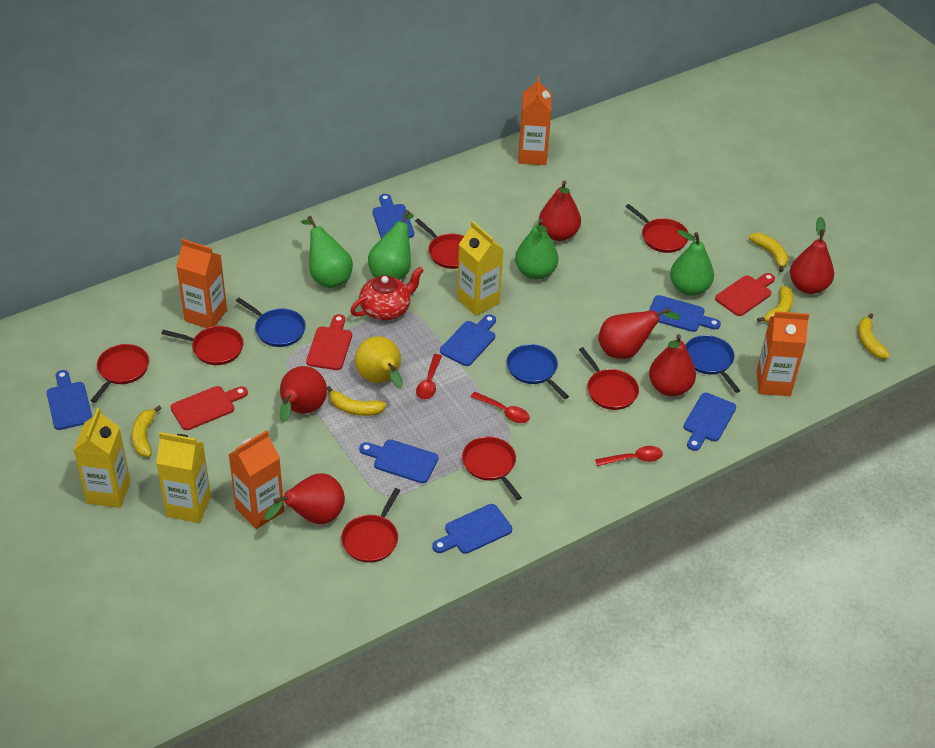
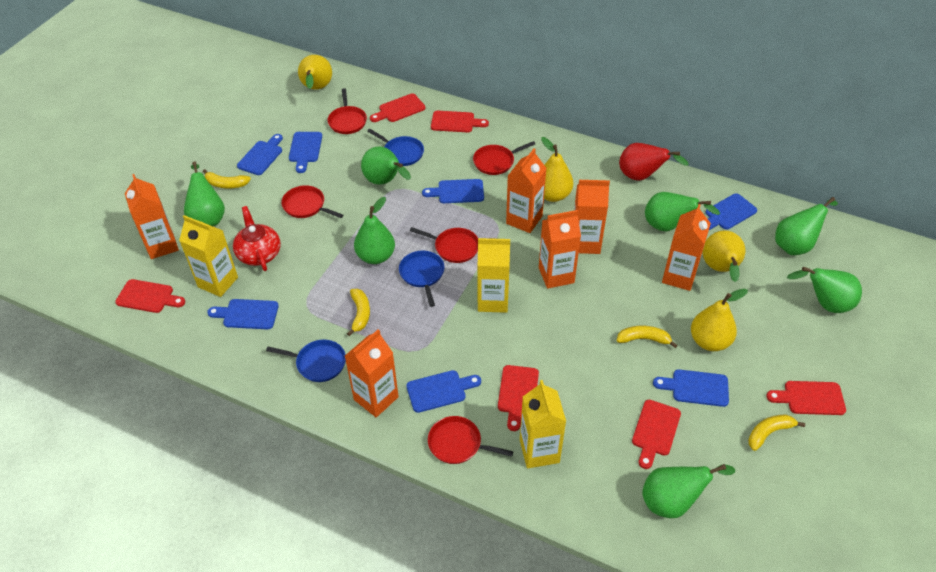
green pear: [301,216,353,288] [368,210,414,280] [515,219,559,280] [670,230,714,296] = 4 -> [184,161,225,226] [354,197,395,264] [361,147,411,185] [642,464,735,518] [645,192,720,231] [775,197,838,255] [787,267,862,313] = 7
orange carton: [176,239,227,328] [228,430,284,529] [518,77,552,165] [757,311,809,396] = 4 -> [125,174,179,259] [345,329,399,417] [506,148,547,233] [539,210,581,289] [574,180,610,254] [662,204,711,291] = 6
red cutting board: [170,386,248,430] [306,314,352,370] [715,273,775,316] = 3 -> [115,279,185,313] [370,94,425,122] [431,111,489,132] [498,365,539,431] [632,400,681,469] [766,381,846,415] = 6
red pan: [90,344,149,403] [161,326,244,365] [341,488,401,563] [415,218,464,269] [462,437,522,500] [579,347,639,410] [625,204,688,253] = 7 -> [281,185,343,218] [328,88,367,134] [410,227,478,263] [428,416,513,464] [473,141,536,175] = 5
red pear: [264,474,345,524] [280,366,327,422] [539,181,581,241] [598,308,680,359] [649,334,696,396] [790,217,834,294] = 6 -> [619,143,689,181] = 1
red spoon: [416,354,442,399] [470,392,530,423] [595,446,663,466] = 3 -> none = 0
yellow banana: [132,406,161,457] [327,386,386,416] [749,233,788,272] [757,286,793,323] [858,313,890,359] = 5 -> [203,169,251,189] [347,289,370,336] [617,325,678,348] [748,415,805,451] = 4
yellow pear: [355,336,403,389] = 1 -> [298,55,332,89] [541,137,573,202] [691,288,748,351] [703,230,745,282] = 4

